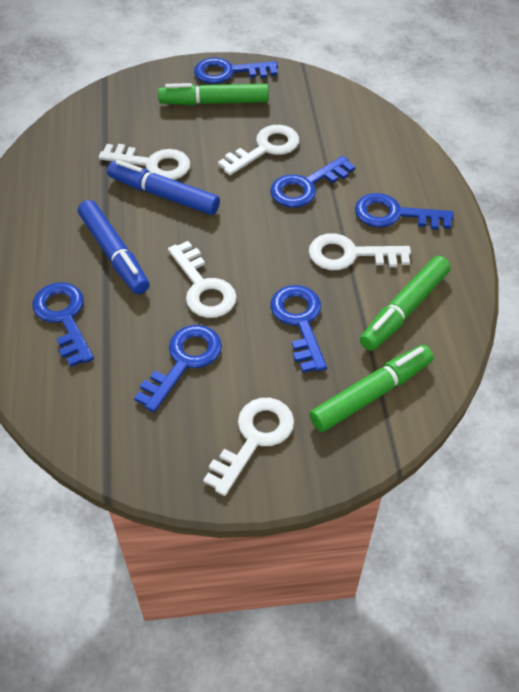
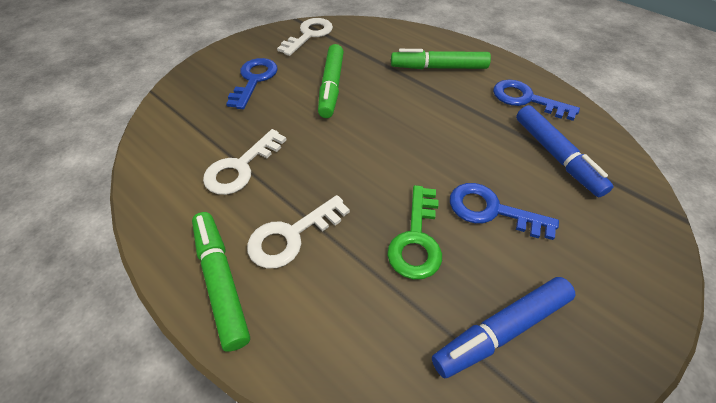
blue key: [33,282,94,367] [134,325,222,412] [194,57,278,84] [270,156,355,208] [270,285,327,373] [355,193,454,230] = 6 -> [226,58,278,109] [450,183,559,240] [493,79,580,121] = 3
green key: none = 0 -> [387,185,442,279] = 1
white key: [99,144,190,180] [168,241,237,318] [203,398,294,496] [218,125,299,175] [309,233,411,270] = 5 -> [203,129,287,195] [247,195,350,268] [277,18,333,56] = 3

